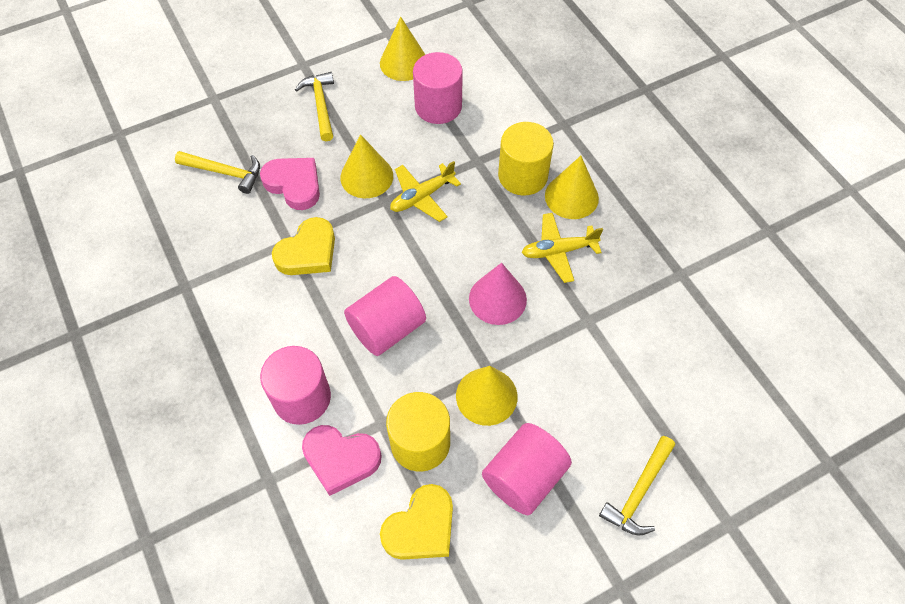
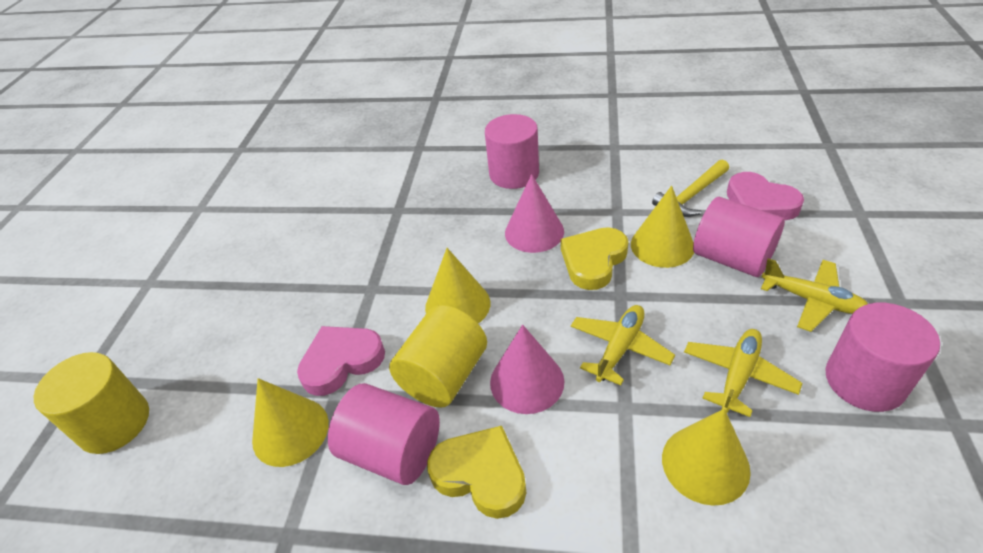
pink cone: [469,263,527,325] = 1 -> [490,325,564,414] [505,174,564,253] = 2
yellow hammer: [175,151,260,194] [295,72,334,141] [599,436,675,536] = 3 -> [652,159,729,217] = 1
yellow plane: [390,161,461,222] [522,213,603,283] = 2 -> [571,305,675,385] [684,329,802,417] [761,258,868,332] = 3

